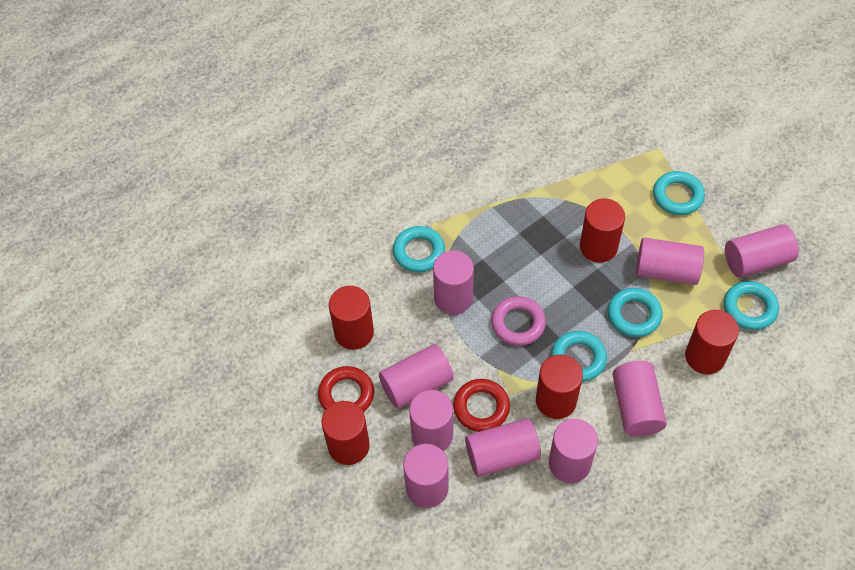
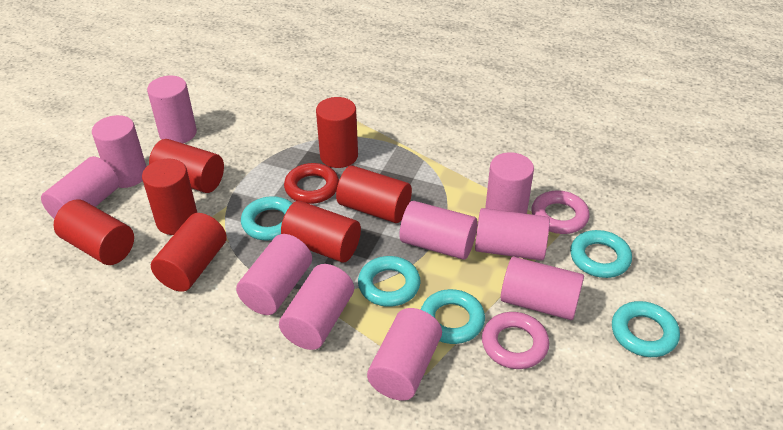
pink cylinder: [379,344,454,409] [403,444,449,508] [409,390,453,451] [433,250,474,315] [465,418,541,477] [549,419,598,483] [613,361,667,437] [636,238,704,285] [725,224,799,278] = 9 -> [41,156,119,219] [92,115,147,188] [147,76,197,143] [236,234,312,315] [279,264,354,350] [367,308,442,401] [400,201,477,260] [475,208,550,261] [485,152,534,214] [501,257,584,320] = 10
pink ring: [491,296,546,346] = 1 -> [482,312,549,369] [531,190,590,234] = 2
red cylinder: [321,401,370,465] [329,286,374,350] [536,355,583,419] [580,199,625,263] [685,310,739,374] = 5 -> [53,200,134,265] [142,159,197,235] [149,139,224,193] [151,213,227,292] [281,201,361,263] [316,97,358,168] [336,166,412,223] = 7
red ring: [318,366,374,412] [453,379,510,432] = 2 -> [284,163,339,204] = 1

